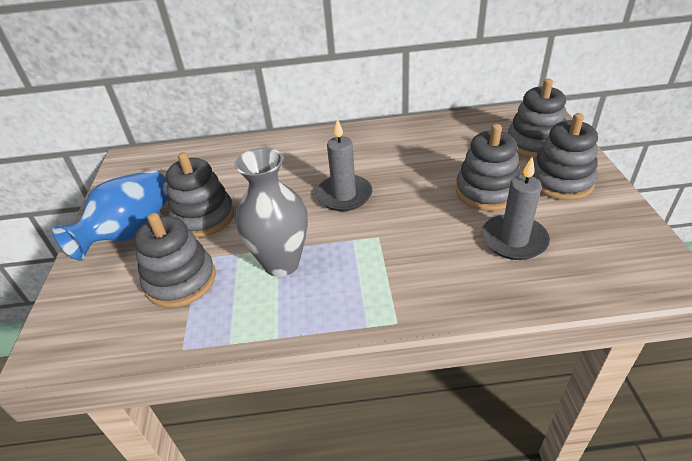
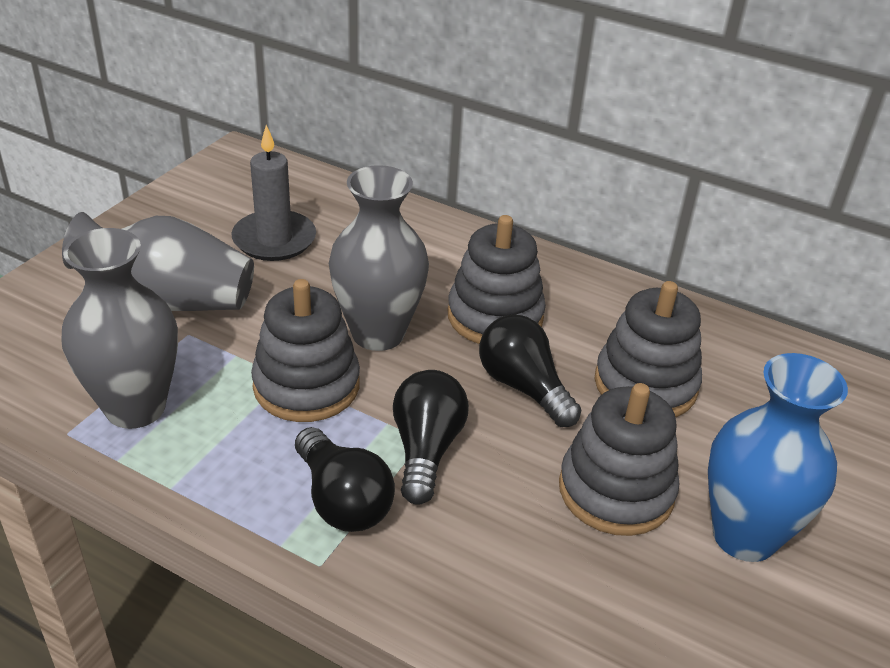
black light bulb: none = 0 -> [295,427,395,532] [393,370,469,505] [479,315,581,427] = 3
grey candle: [316,118,372,211] [482,157,550,260] = 2 -> [232,125,316,261] = 1
grey stacking toy: [134,213,216,308] [166,152,234,238] [456,124,520,211] [508,79,566,158] [533,113,598,200] = 5 -> [251,279,360,422] [448,215,546,344] [559,383,679,536] [595,281,702,417] = 4
grey vase: [234,148,307,277] = 1 -> [61,228,178,429] [62,212,254,311] [329,165,429,351] = 3

